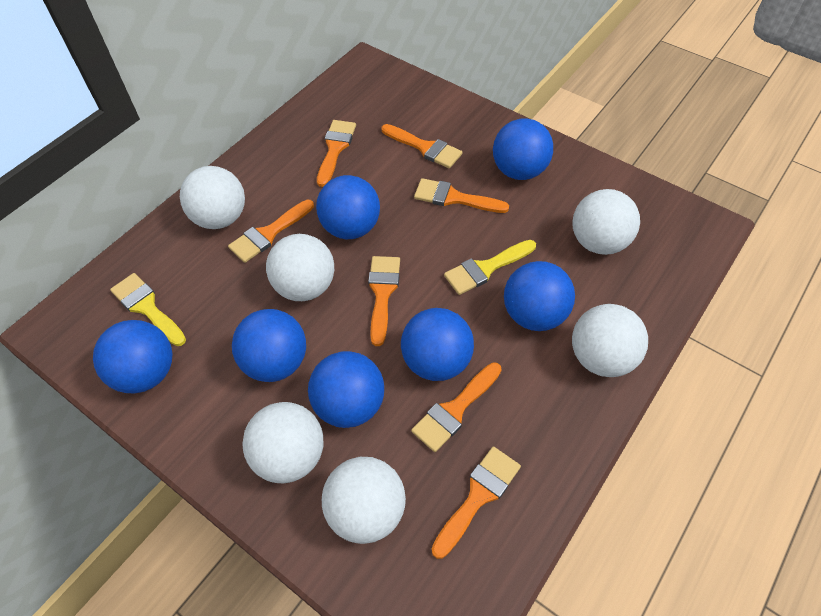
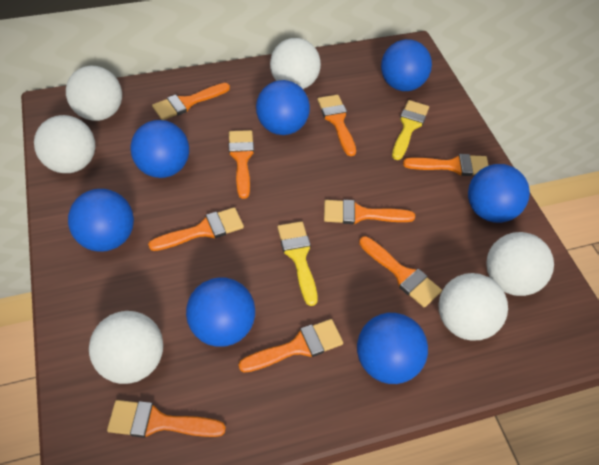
orange brush: [228,200,314,263] [317,120,356,187] [368,256,400,346] [381,124,462,168] [411,362,502,452] [414,178,509,213] [431,446,521,559] = 7 -> [107,400,226,438] [148,207,244,251] [152,83,230,120] [229,130,254,199] [239,319,343,373] [317,95,356,156] [324,200,415,224] [359,236,442,308] [403,154,489,176] = 9

